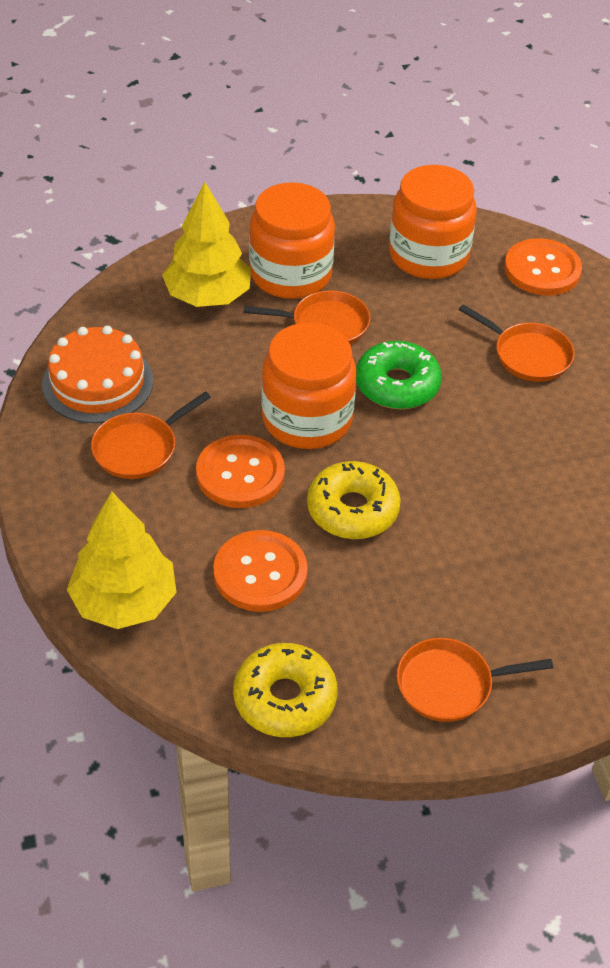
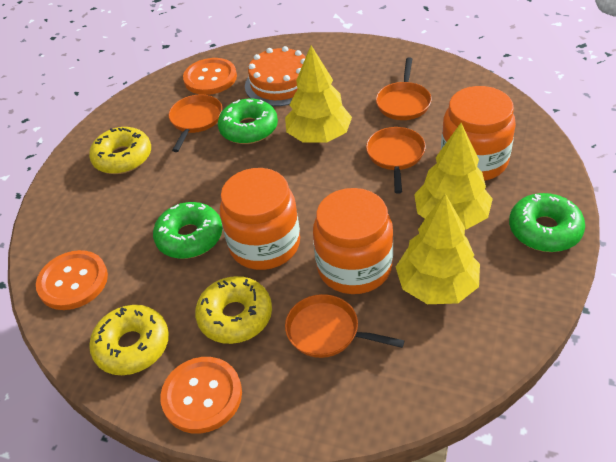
green donut: [356,341,442,409] = 1 -> [153,202,223,259] [218,99,278,144] [509,193,585,252] = 3
yellow donut: [233,643,338,737] [307,461,401,539] = 2 -> [89,127,151,174] [89,305,169,375] [195,276,272,344] = 3
yellow tree: [67,492,177,629] [162,182,251,307] = 2 -> [285,45,352,143] [396,194,480,304] [414,123,493,230] = 3

